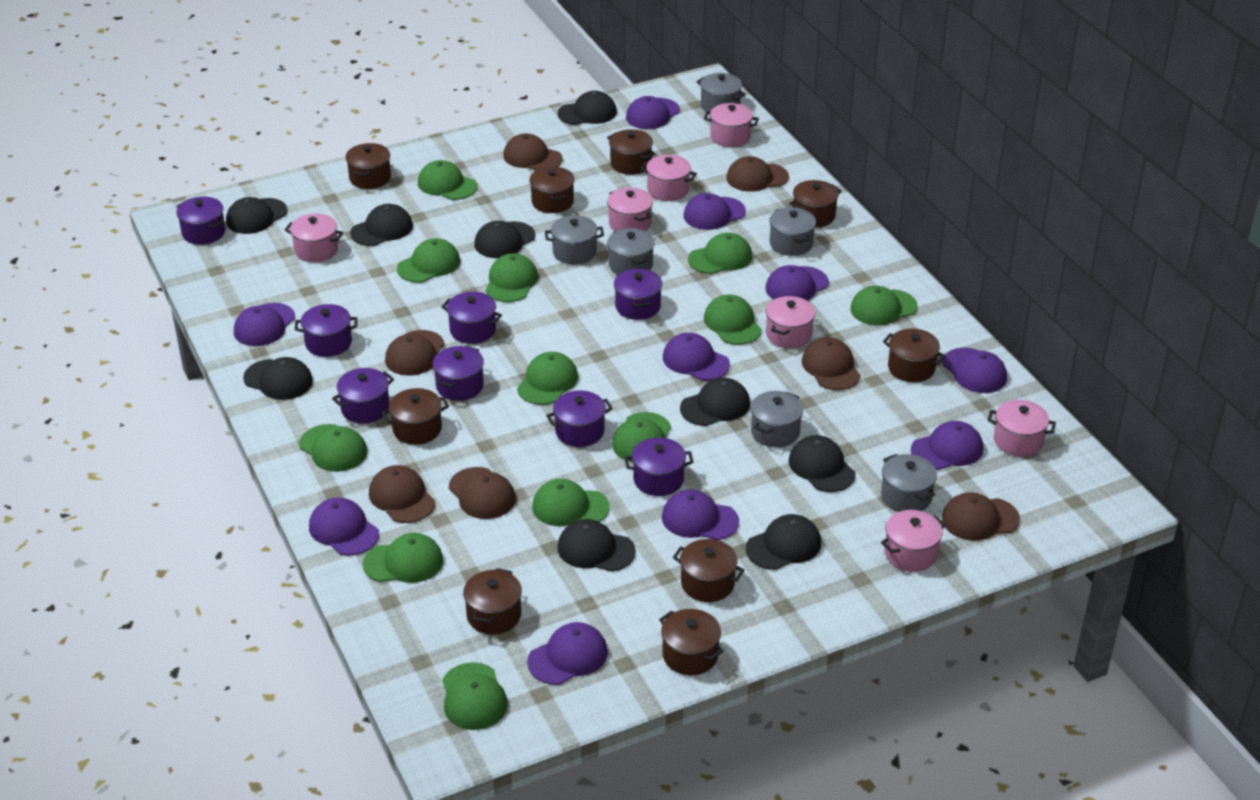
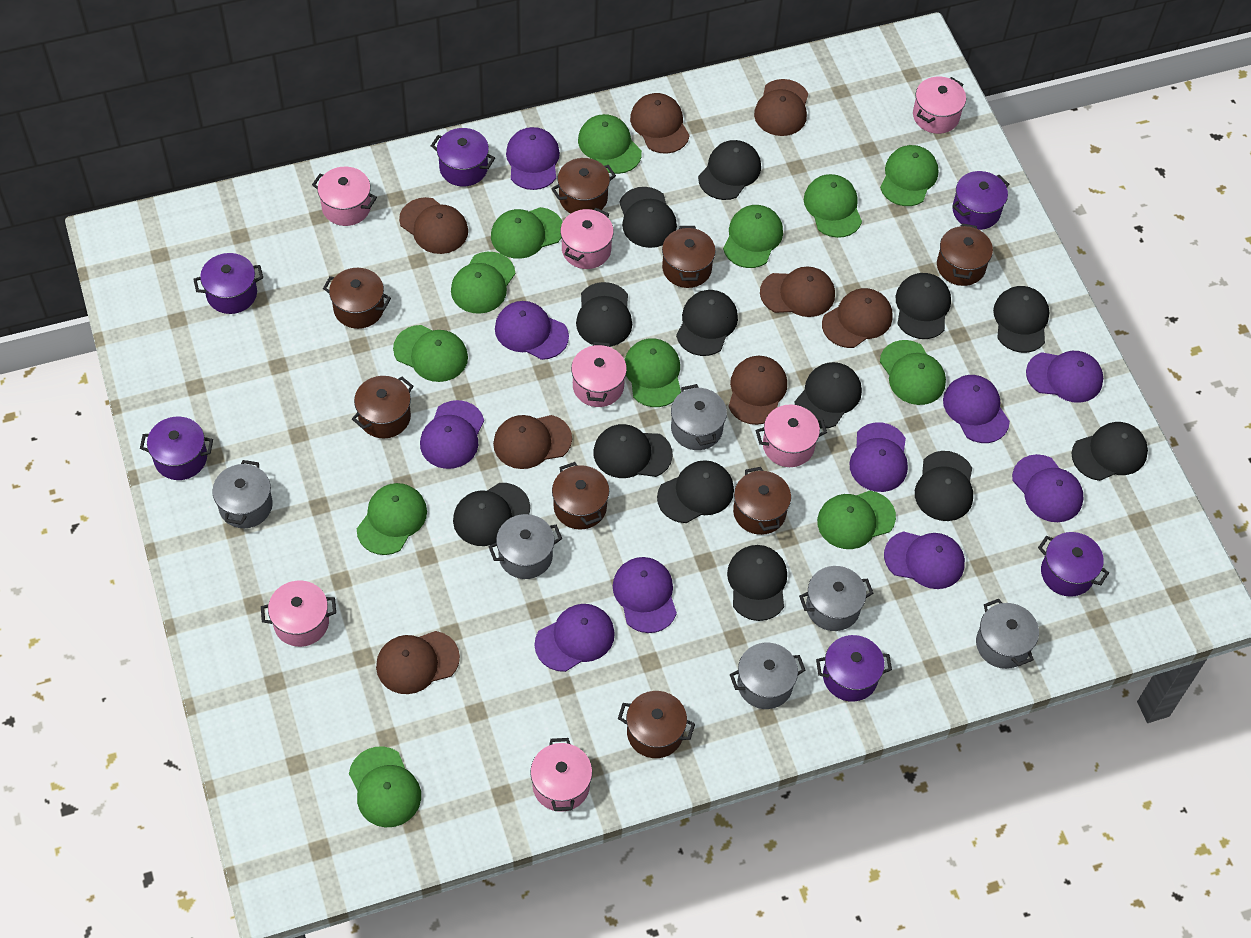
black cap: [226,197,288,234] [243,357,313,400] [350,204,413,246] [474,221,535,258] [557,91,617,125] [557,519,636,572] [680,378,750,426] [746,514,821,570] [789,435,855,492] = 9 -> [453,483,530,546] [576,282,632,347] [593,424,673,478] [619,187,677,248] [657,460,734,523] [676,290,738,356] [698,140,761,200] [727,545,787,621] [795,362,862,429] [895,273,951,339] [915,451,973,521] [993,286,1049,353] [1072,422,1148,481] = 13
brown cap: [369,465,435,523] [385,330,445,376] [449,467,516,519] [503,133,563,170] [726,156,789,192] [802,337,861,390] [942,492,1020,541] = 7 -> [376,631,460,694] [399,197,468,254] [493,415,572,469] [630,93,690,154] [728,356,787,425] [754,79,808,136] [760,267,835,317] [822,288,893,348] = 8
brown pot: [346,143,391,189] [382,388,449,445] [463,568,522,635] [529,167,575,213] [607,129,655,175] [659,609,724,675] [673,539,744,602] [789,180,841,227] [883,329,946,382] = 9 -> [323,268,391,329] [352,376,413,438] [551,158,616,214] [552,462,609,529] [618,691,695,758] [662,226,716,288] [733,467,791,535] [937,223,993,286] = 8
purple pot: [177,197,225,245] [295,304,358,357] [332,368,394,423] [433,346,484,401] [441,292,502,344] [546,390,613,447] [614,269,662,320] [625,437,693,496] = 8 -> [140,417,213,480] [193,253,263,314] [431,128,495,187] [816,635,892,702] [952,171,1009,230] [1038,532,1109,597] = 6

